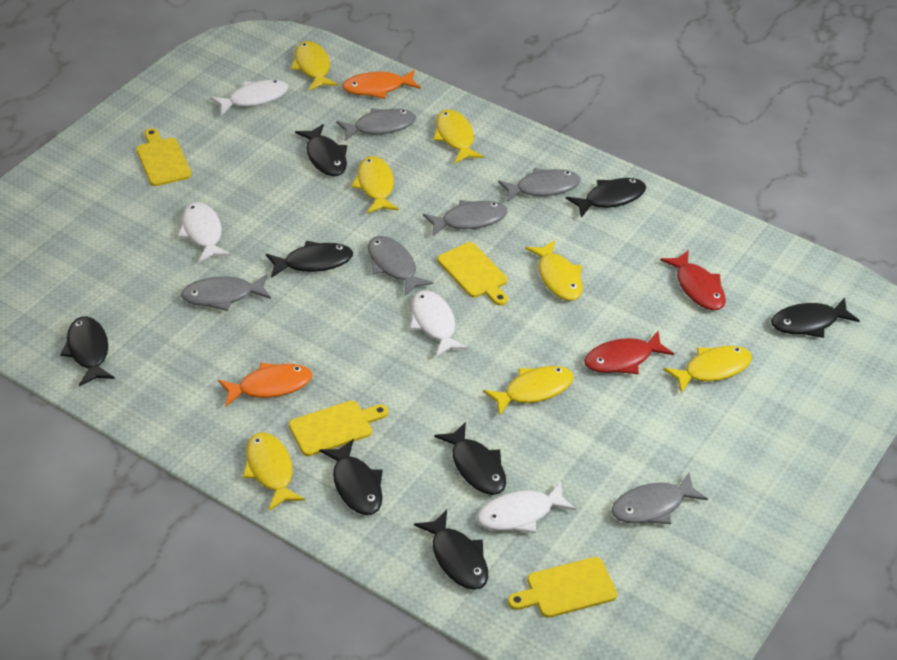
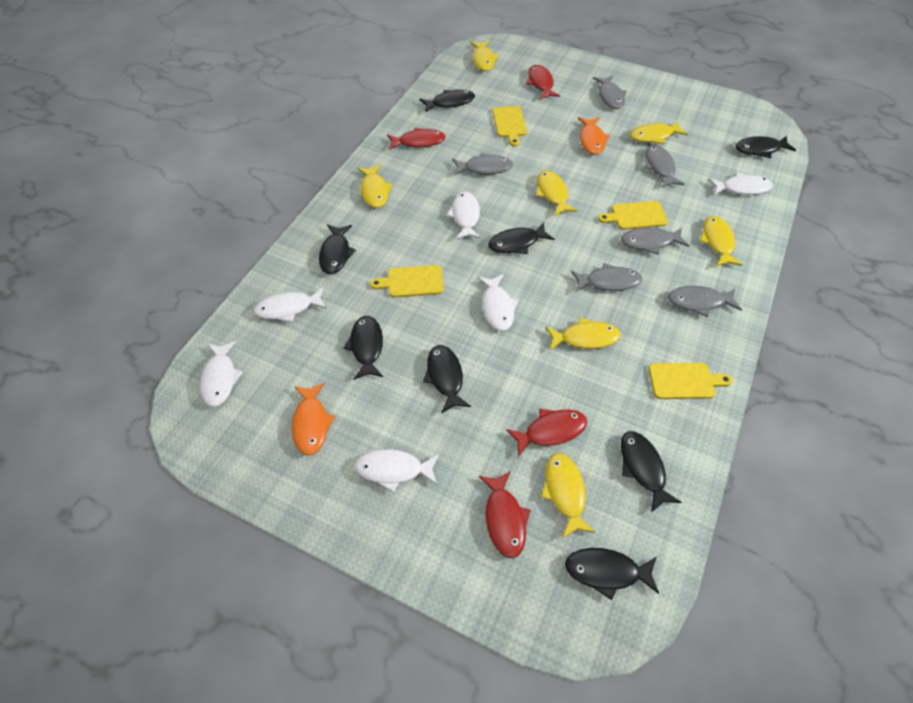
red fish: [584,331,674,374] [660,250,726,310] = 2 -> [387,128,446,150] [479,471,531,558] [506,409,587,457] [526,65,560,99] = 4
white fish: [178,202,231,263] [210,80,288,116] [410,290,468,357] [477,481,576,533] = 4 -> [200,341,243,407] [253,287,327,323] [354,449,439,493] [446,191,481,239] [478,274,519,331] [708,172,773,195] = 6

